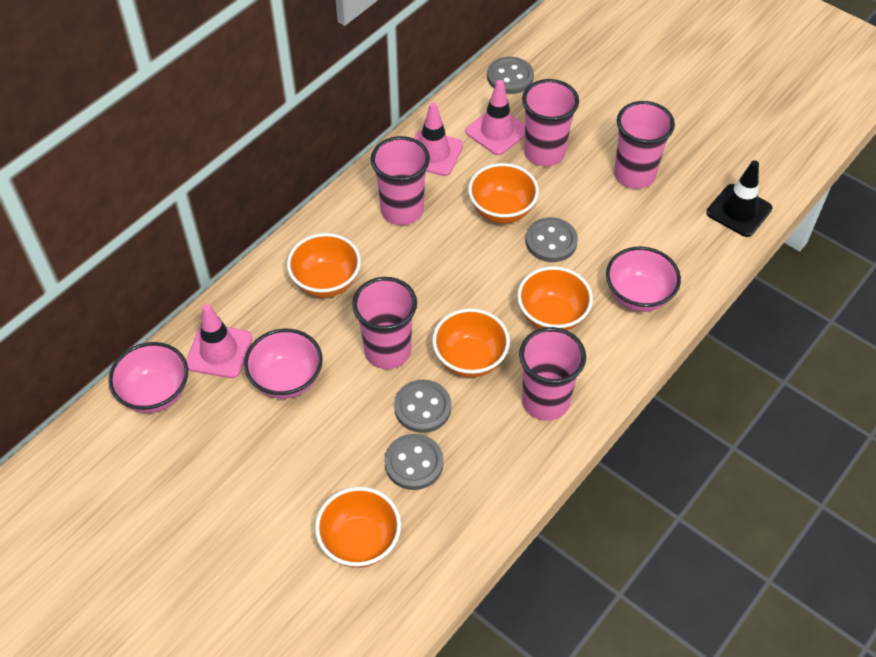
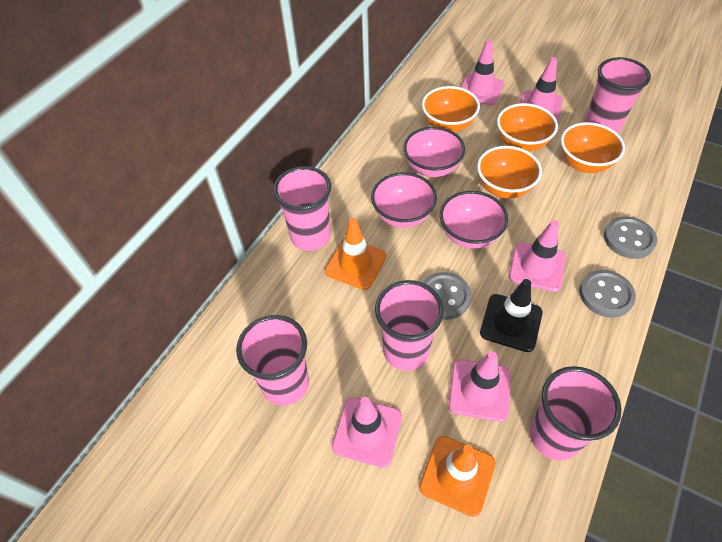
grey button: [384,434,444,490] [394,380,451,433] [487,57,534,94] [526,217,578,262] = 4 -> [422,272,471,320] [579,270,636,318] [604,216,657,259] = 3
orange bowl: [287,233,361,298] [315,487,401,568] [432,308,510,378] [468,163,539,223] [517,266,593,331] = 5 -> [422,86,480,132] [477,146,542,199] [497,103,558,152] [561,122,625,173] = 4
orange traffic cone: none = 0 -> [325,218,386,290] [419,436,496,517] = 2
pink traffic cone: [186,304,252,378] [414,102,463,176] [465,80,525,155] = 3 -> [332,397,402,468] [448,351,511,422] [461,40,504,106] [509,220,566,292] [520,57,563,123] = 5

